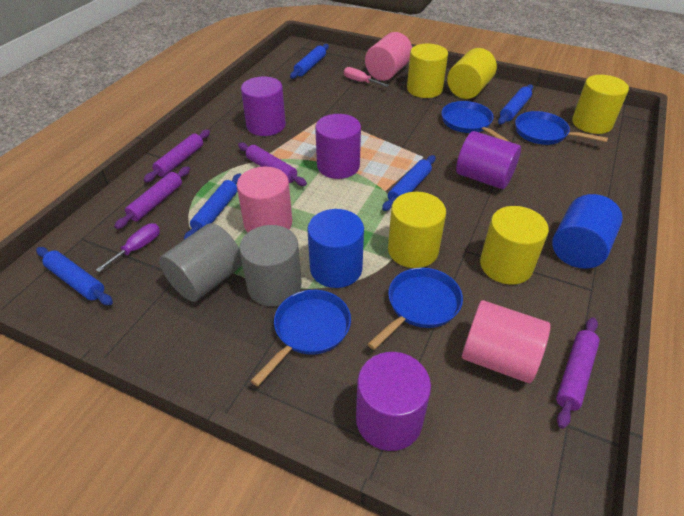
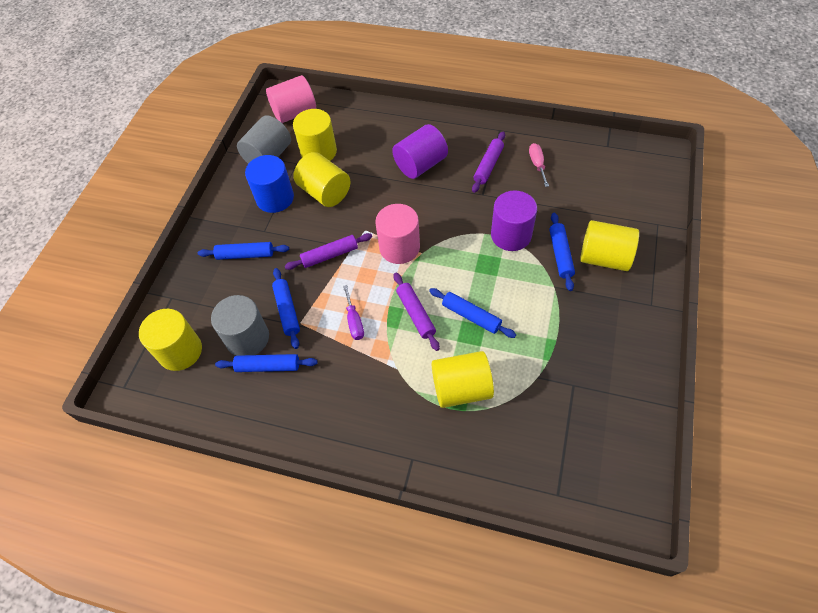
blue cylinder: [307,209,364,288] [552,194,623,269] = 2 -> [245,155,294,213] = 1
blue pan: [251,290,351,387] [368,267,463,350] [442,101,509,142] [515,111,608,145] = 4 -> none = 0
pink cylinder: [237,167,292,232] [365,32,412,81] [462,300,551,383] = 3 -> [266,75,316,123] [375,204,420,264] = 2
purple cylinder: [241,76,286,136] [315,114,361,179] [356,352,431,451] [456,131,521,189] = 4 -> [392,124,448,179] [491,190,537,251] = 2
purple rolling pin: [114,166,190,229] [143,130,210,182] [238,143,307,186] [556,317,600,429] = 4 -> [285,233,372,270] [394,273,440,351] [472,131,505,193] = 3

